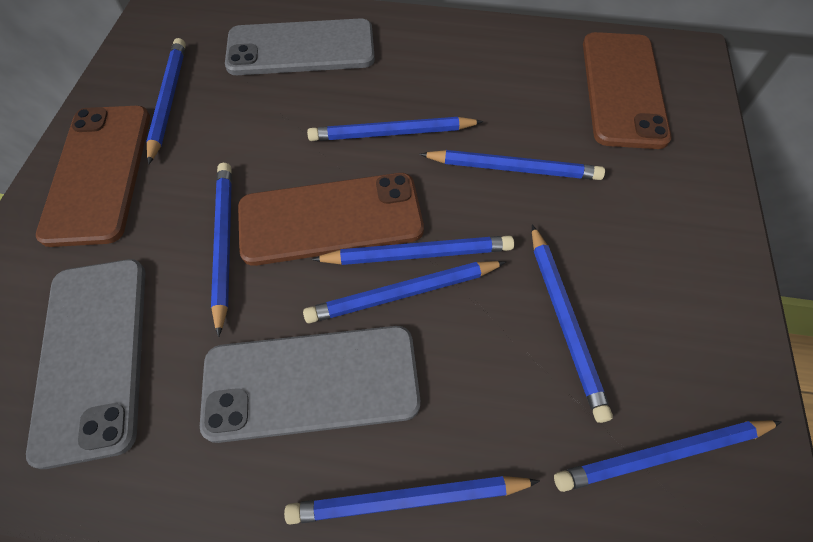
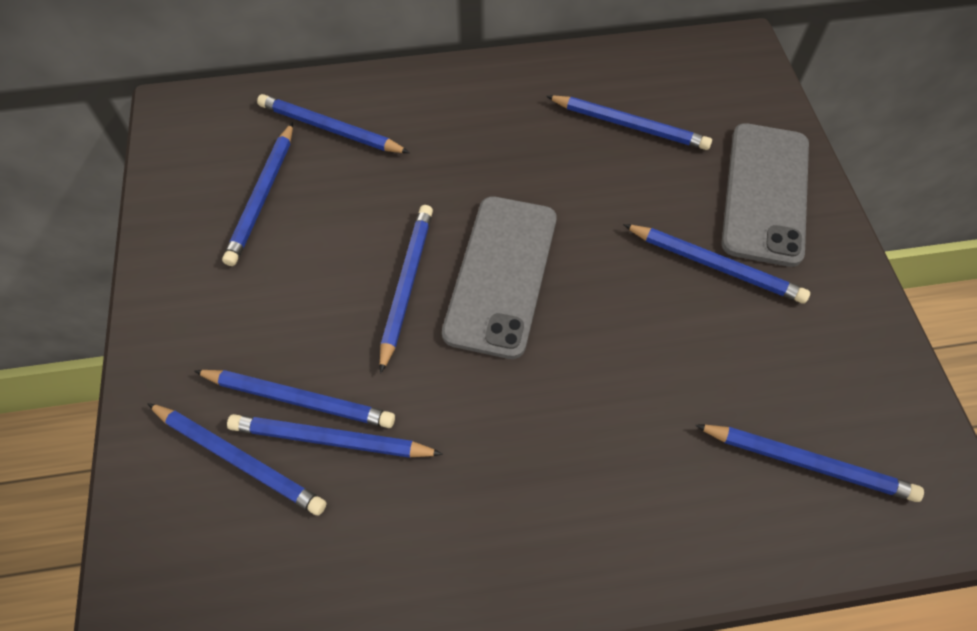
brown phone: [36,106,150,247] [238,173,424,266] [583,32,671,149] = 3 -> none = 0
grey phone: [26,259,145,469] [200,326,420,443] [225,18,375,75] = 3 -> [442,196,557,359] [722,123,809,267] = 2

